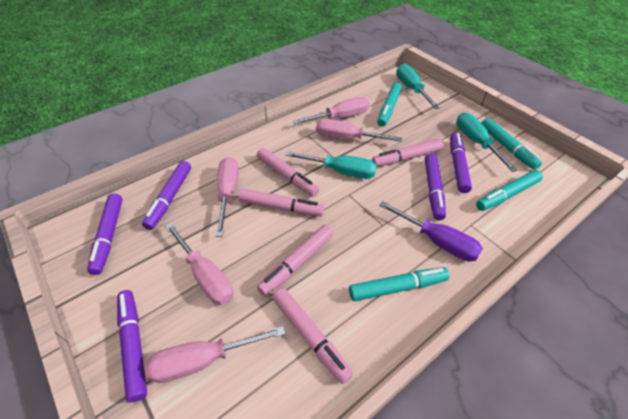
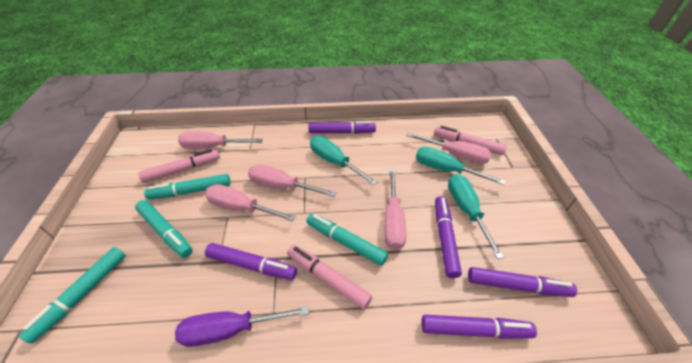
pink marker: [238,188,324,216] [257,148,319,197] [257,225,333,296] [272,288,353,384] [372,139,443,167] = 5 -> [139,149,220,183] [287,245,372,309] [434,126,507,155] = 3

